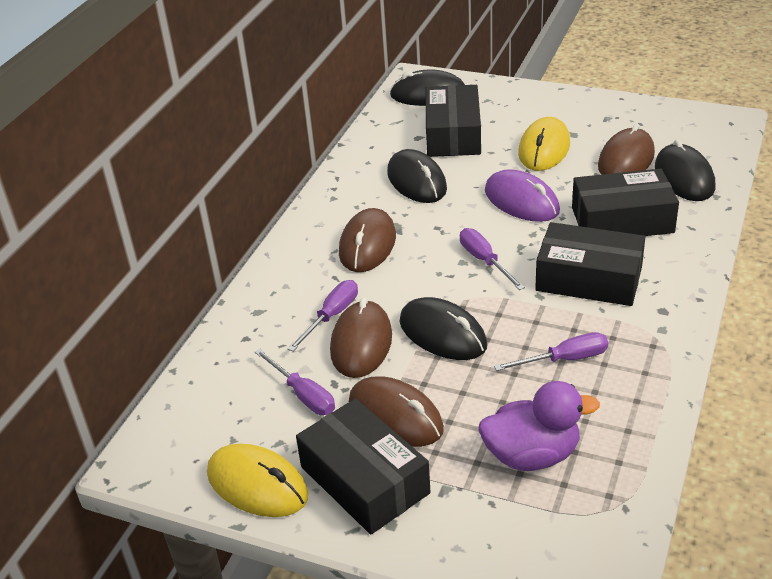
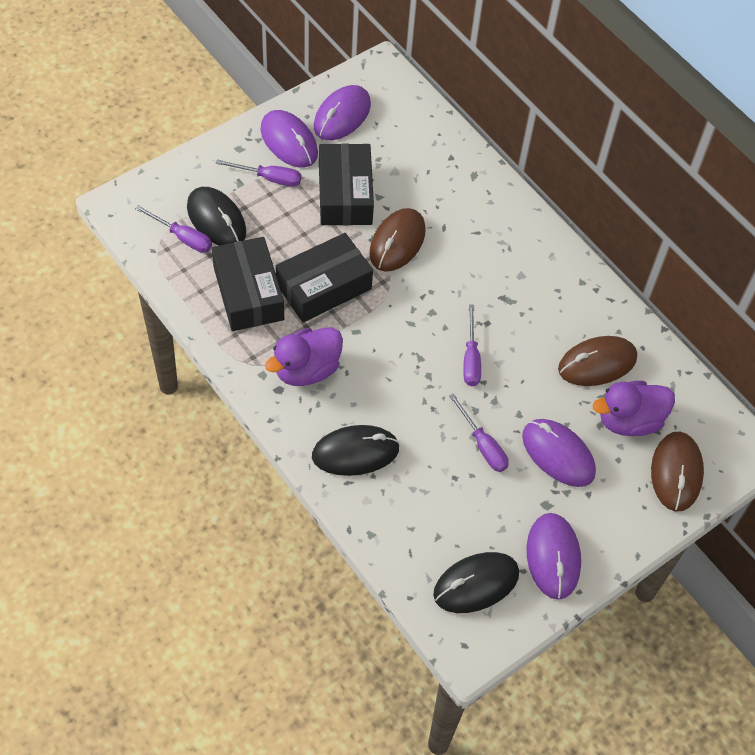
black box: [296,398,430,534] [425,85,481,157] [535,222,645,306] [572,169,679,236] = 4 -> [212,237,284,331] [276,233,373,322] [319,144,374,225] = 3
black mouse: [387,149,447,203] [390,69,465,106] [399,297,487,360] [655,139,715,201] = 4 -> [187,187,246,246] [312,425,400,476] [433,552,519,613] = 3
brown mouse: [330,298,392,378] [339,208,396,272] [349,376,444,447] [598,123,655,175] = 4 -> [369,208,426,271] [558,336,637,386] [651,432,704,511] = 3
purple duck: [478,381,600,471] = 1 -> [265,327,343,386] [593,381,675,436] = 2
purple mouse: [485,169,560,222] = 1 -> [261,110,318,168] [314,85,371,140] [522,419,596,487] [527,513,581,600] = 4
yellow mouse: [207,443,308,517] [518,117,570,171] = 2 -> none = 0

